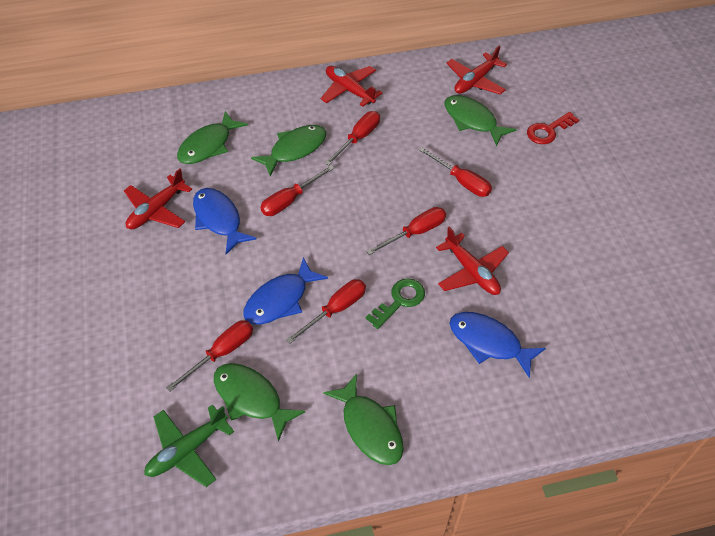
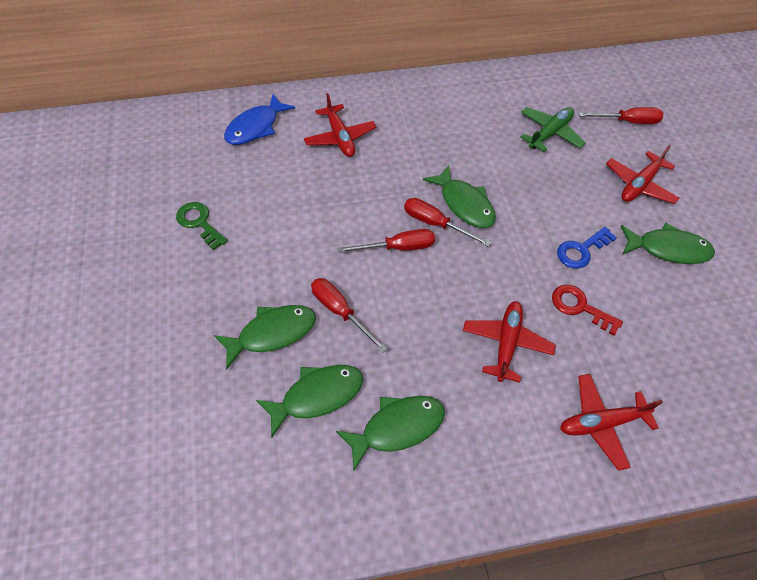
blue fish: [193,188,257,254] [243,257,328,325] [450,312,546,378] = 3 -> [224,94,295,145] = 1
blue key: none = 0 -> [557,227,617,269] = 1
red screwdriver: [166,320,253,391] [260,165,334,216] [286,279,366,344] [325,111,380,165] [366,207,446,255] [419,147,492,197] = 6 -> [311,278,387,353] [338,229,435,253] [404,198,491,247] [579,107,663,124] = 4

